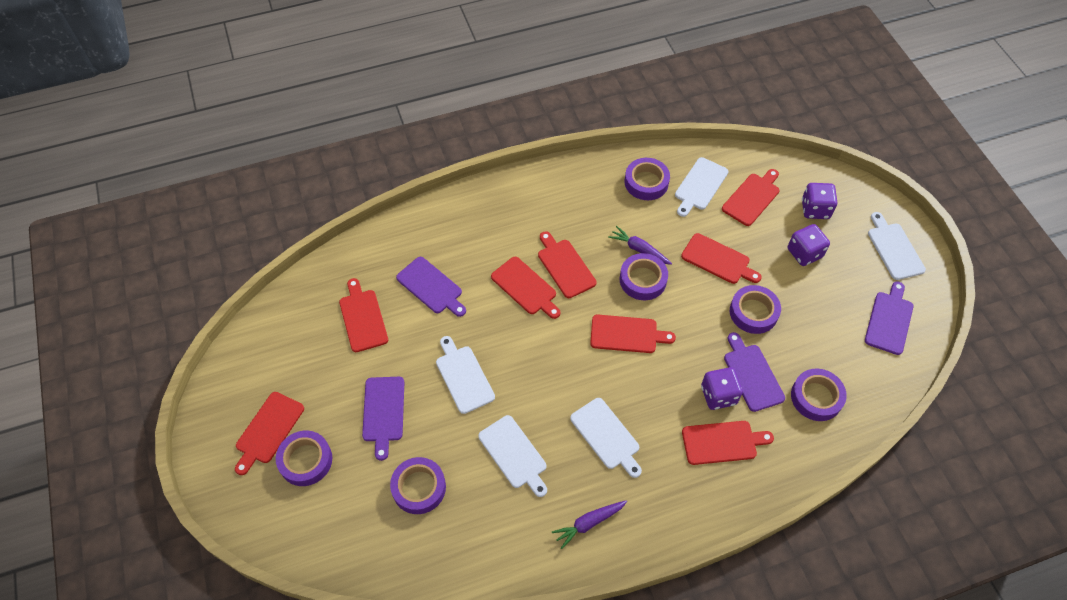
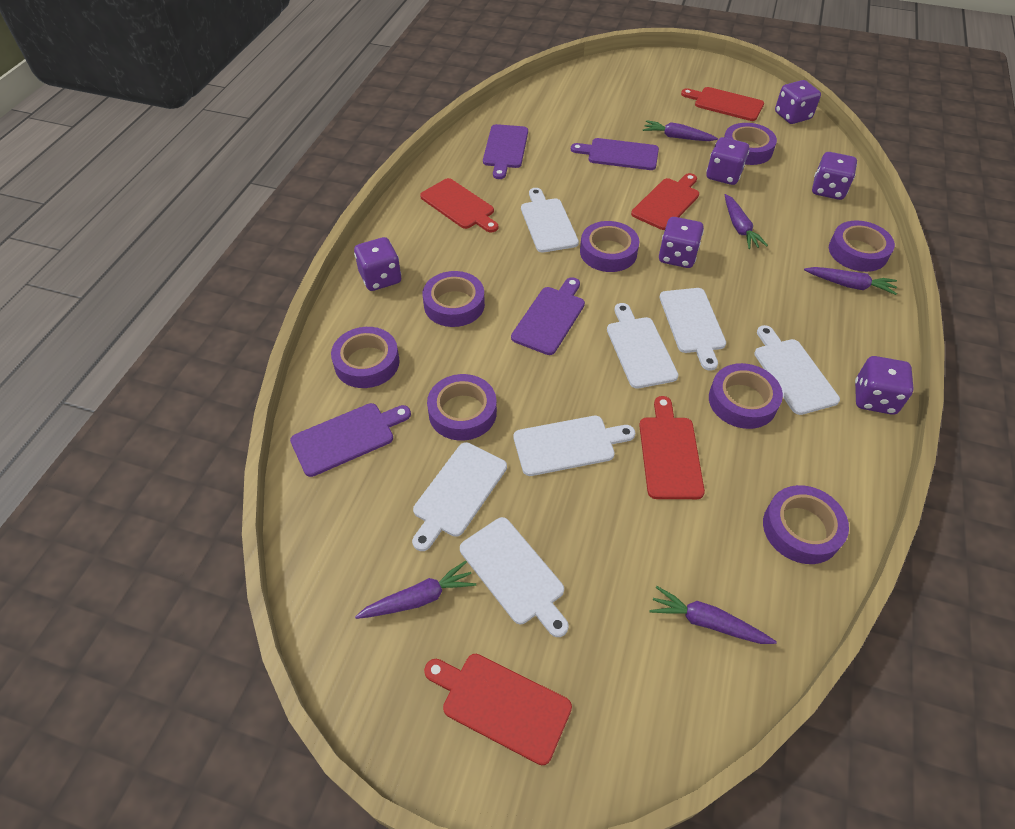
purple carrot: [552,500,627,549] [608,226,672,265] = 2 -> [355,561,476,619] [643,120,718,141] [649,586,777,644] [725,194,768,249] [804,267,897,295] = 5
purple dice: [701,367,743,410] [788,224,830,266] [802,183,838,219] = 3 -> [354,237,401,291] [659,217,704,268] [706,137,749,185] [775,80,821,124] [812,152,857,200] [855,356,914,415] = 6
purple tape: [276,431,332,486] [390,457,446,514] [620,253,668,300] [625,158,670,200] [730,285,781,334] [791,369,847,421] = 6 -> [331,327,400,388] [423,271,485,327] [427,374,497,441] [580,221,639,272] [709,363,783,429] [724,123,777,165] [763,485,849,564] [829,220,895,272] = 8
red cutting board: [235,392,304,475] [339,278,388,352] [491,257,561,319] [538,231,597,298] [590,315,676,353] [681,233,762,284] [682,421,774,465] [722,169,780,226] = 8 -> [420,178,498,233] [424,654,572,765] [631,173,699,230] [639,396,705,499] [681,87,764,121] = 5
white cutting board: [436,336,495,414] [478,415,547,497] [570,398,642,478] [675,157,729,217] [868,212,926,280] = 5 -> [412,442,507,551] [460,517,569,637] [513,416,635,476] [521,188,579,253] [607,303,678,389] [659,288,726,370] [754,325,840,415] = 7

